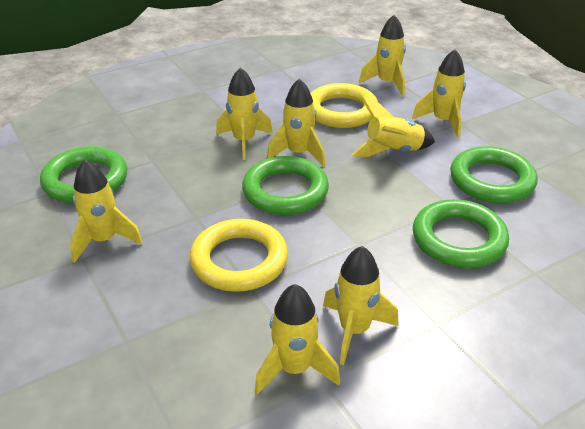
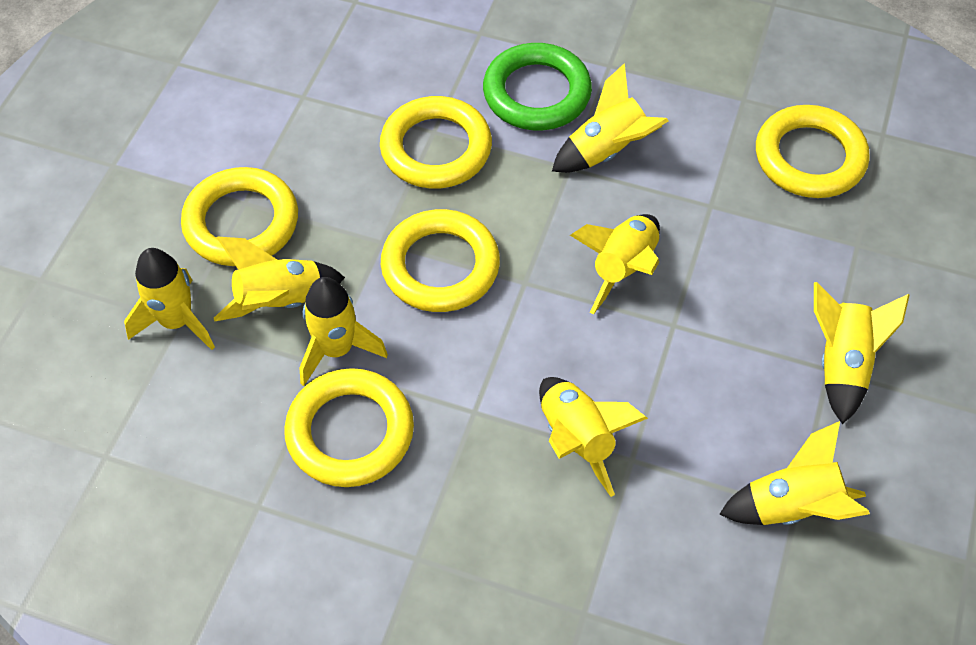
green ring: [40,146,127,203] [242,156,329,215] [413,199,509,268] [450,146,538,203] = 4 -> [483,43,592,130] = 1
yellow ring: [190,219,288,292] [310,83,378,128] = 2 -> [181,167,298,266] [284,368,414,487] [380,96,492,188] [381,209,500,312] [756,105,870,198] = 5

